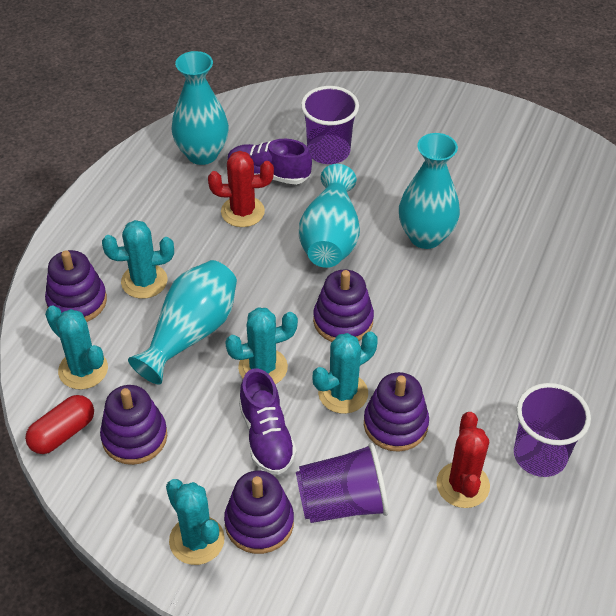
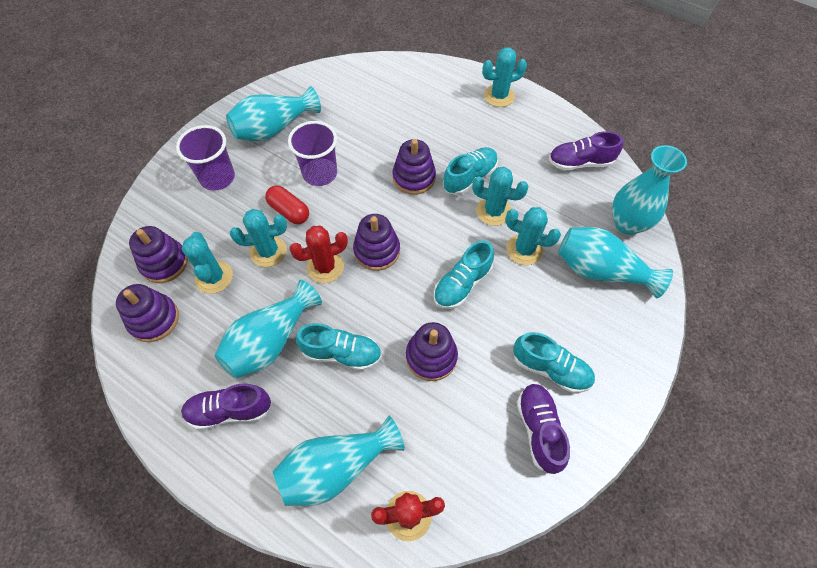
purple cup: [296,443,389,523] [301,86,359,164] [514,383,591,477] = 3 -> [176,125,235,191] [288,121,337,186] = 2
purple shoe: [227,139,312,185] [239,368,296,475] = 2 -> [181,384,271,430] [517,384,570,474] [549,131,623,170] = 3
turquoise shoe: none = 0 -> [296,323,382,371] [434,240,494,309] [443,147,498,195] [513,332,595,393] = 4
turquoise vase: [128,260,237,385] [171,51,229,165] [299,164,360,268] [399,133,460,249] = 4 -> [214,280,322,378] [226,86,321,142] [272,416,405,506] [558,227,673,298] [612,145,687,235] = 5

